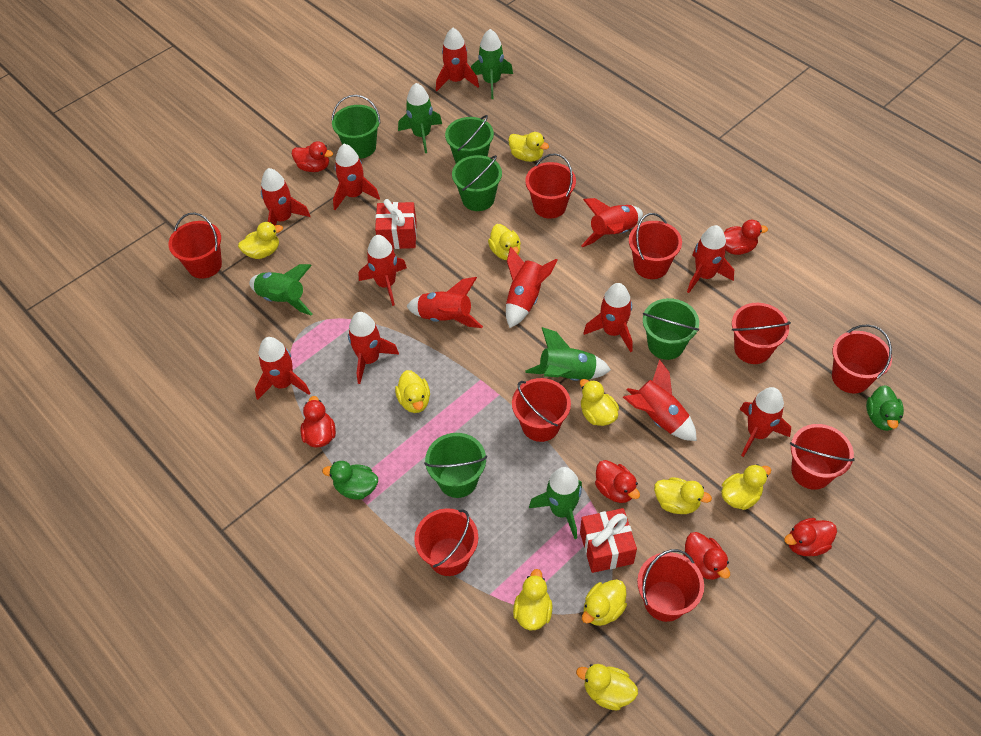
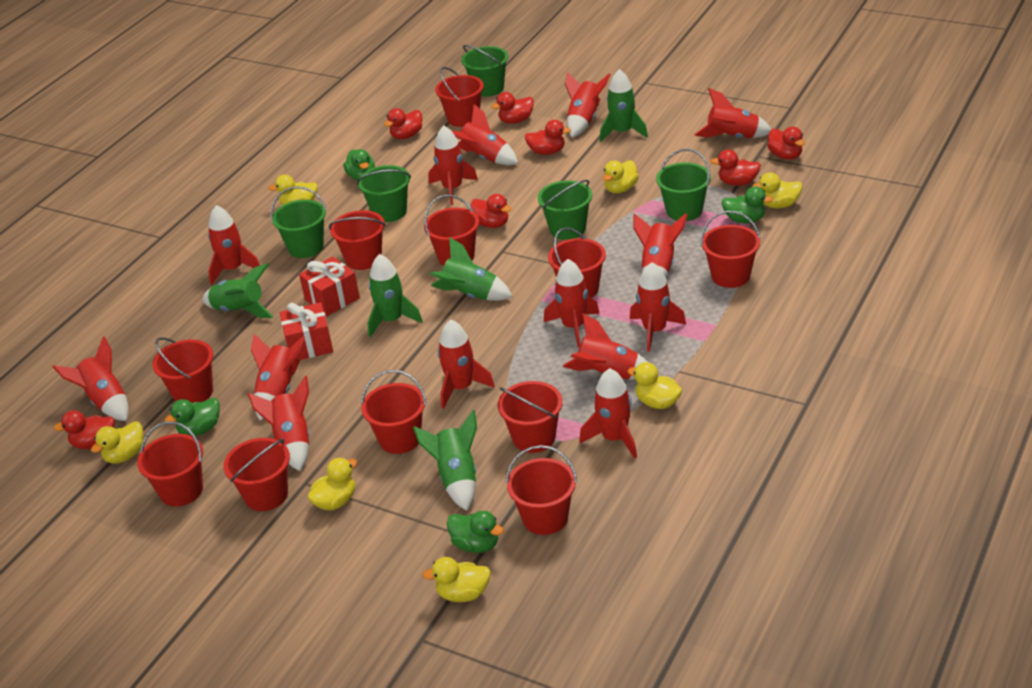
green duck: [322,461,378,500] [866,385,904,431] = 2 -> [165,398,220,436] [343,149,375,181] [447,511,504,553] [722,186,774,223] = 4
red bucket: [169,213,222,279] [414,508,478,576] [512,378,571,442] [525,153,576,219] [629,213,682,279] [637,549,704,622] [732,303,791,364] [790,424,855,490] [832,324,892,393] = 9 -> [137,421,203,506] [152,337,213,403] [223,438,290,511] [329,210,386,270] [361,370,426,454] [424,195,479,265] [435,67,484,127] [498,381,563,453] [506,445,577,535] [548,228,606,298] [701,211,761,288] = 11
red duck: [292,141,333,172] [301,396,336,447] [595,460,640,503] [683,532,730,580] [724,220,768,255] [784,518,837,556] = 6 -> [54,410,115,449] [384,108,422,139] [470,194,511,228] [491,92,534,124] [525,120,571,155] [710,149,761,186] [767,127,805,160] = 7
red rocket: [255,337,310,400] [261,168,310,226] [333,144,380,210] [348,312,399,384] [359,235,407,306] [406,277,483,328] [436,28,479,91] [506,247,557,328] [581,198,643,247] [583,283,633,352] [623,359,697,441] [687,225,734,293] [740,387,791,457] = 13 -> [53,336,129,421] [208,205,260,285] [248,376,309,471] [251,334,305,420] [428,126,478,205] [438,319,495,409] [452,104,518,165] [544,259,600,347] [563,314,649,380] [565,72,611,137] [579,368,637,458] [630,262,686,352] [633,213,688,278] [695,88,772,138] = 14
yellow duck: [238,222,283,259] [395,370,430,413] [488,224,521,260] [508,132,549,162] [513,569,552,630] [576,664,638,710] [580,379,619,426] [582,579,627,626] [654,477,712,514] [721,464,771,510] = 10 -> [91,421,143,464] [268,174,318,205] [308,458,357,510] [422,557,491,602] [603,160,639,193] [627,362,682,409] [752,172,802,208] = 7

